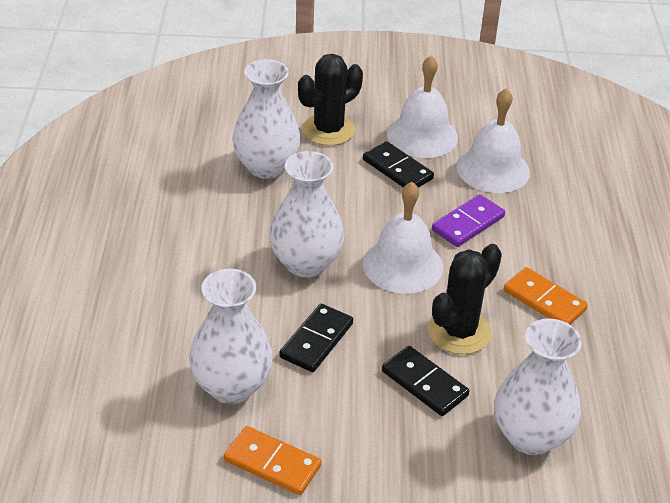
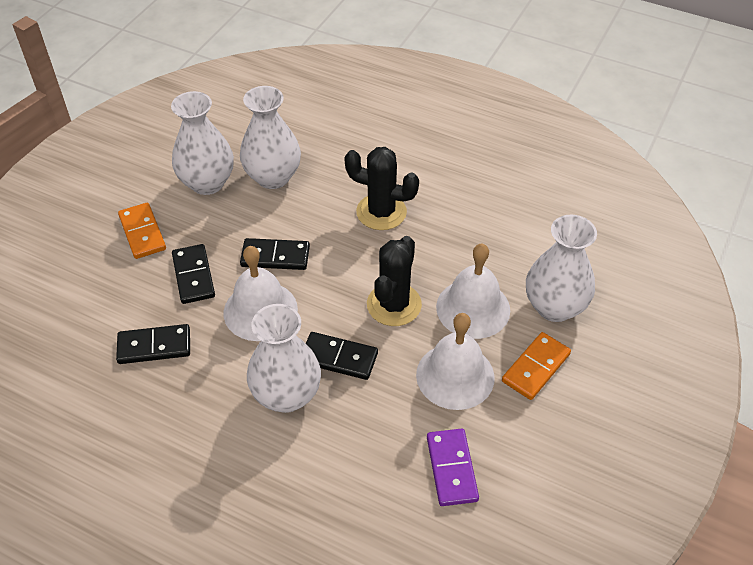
black domino: [279,304,353,372] [363,141,434,188] [382,346,469,416] = 3 -> [116,324,190,364] [172,244,215,304] [240,238,310,270] [306,332,378,380] = 4

